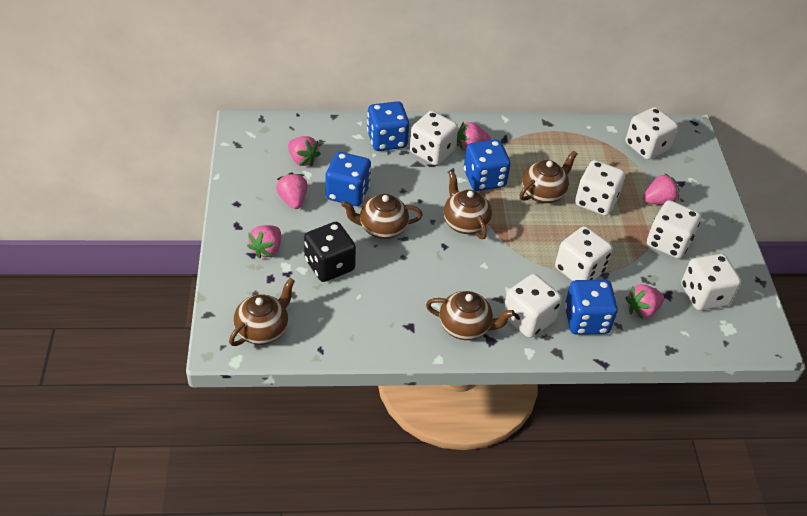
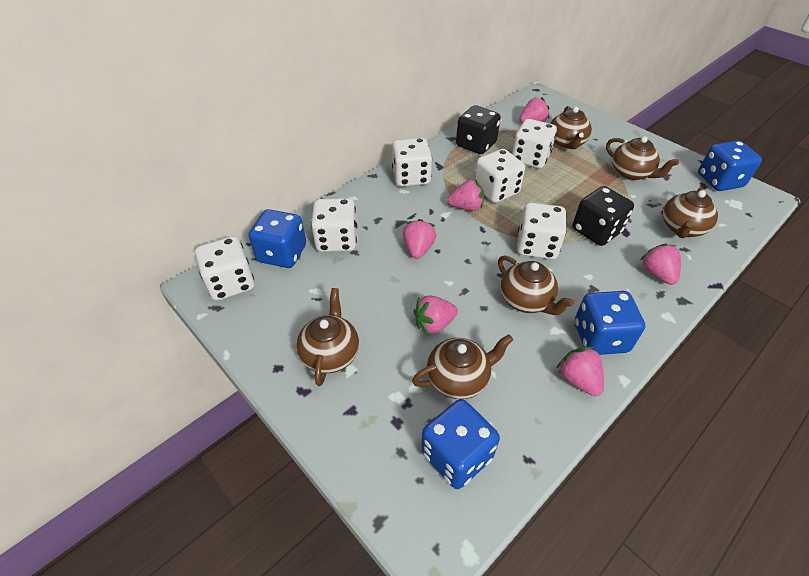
black dice: [304,222,356,282] = 1 -> [456,105,501,154] [572,186,634,246] = 2
brown teapot: [229,278,295,346] [341,194,423,239] [426,291,515,340] [443,171,492,239] [520,151,578,203] = 5 -> [297,288,359,386] [412,334,513,399] [498,255,574,315] [550,106,592,149] [606,136,679,180] [663,187,718,238] = 6
white dice: [410,111,458,165] [503,274,562,338] [555,226,613,281] [575,160,625,216] [626,107,678,160] [647,200,701,259] [681,254,741,310] = 7 -> [195,236,254,301] [311,198,357,252] [392,138,432,187] [474,149,525,203] [512,119,557,169] [517,202,566,260] = 6

